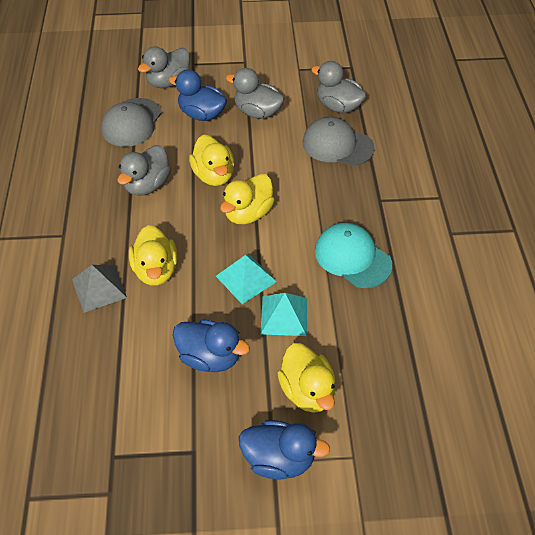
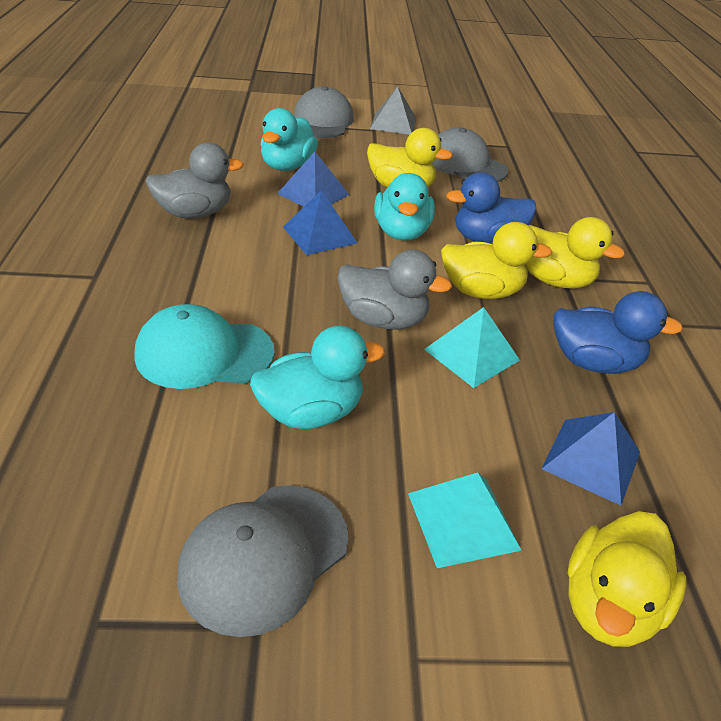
blue duck: [169,70,227,121] [173,320,250,372] [239,420,330,480] = 3 -> [446,172,536,244] [553,291,683,374] = 2
blue pyramid: none = 0 -> [277,152,349,207] [283,190,357,255] [541,412,640,506] = 3
grey cap: [101,98,162,147] [303,117,375,166] = 2 -> [177,485,349,637] [294,86,354,138] [432,128,508,182] = 3
grey duck: [118,145,171,196] [138,46,190,88] [226,68,285,119] [311,61,367,113] = 4 -> [145,143,244,219] [338,250,452,330] = 2
turquoise duck: none = 0 -> [250,325,385,429] [260,108,318,171] [374,173,435,240] = 3

